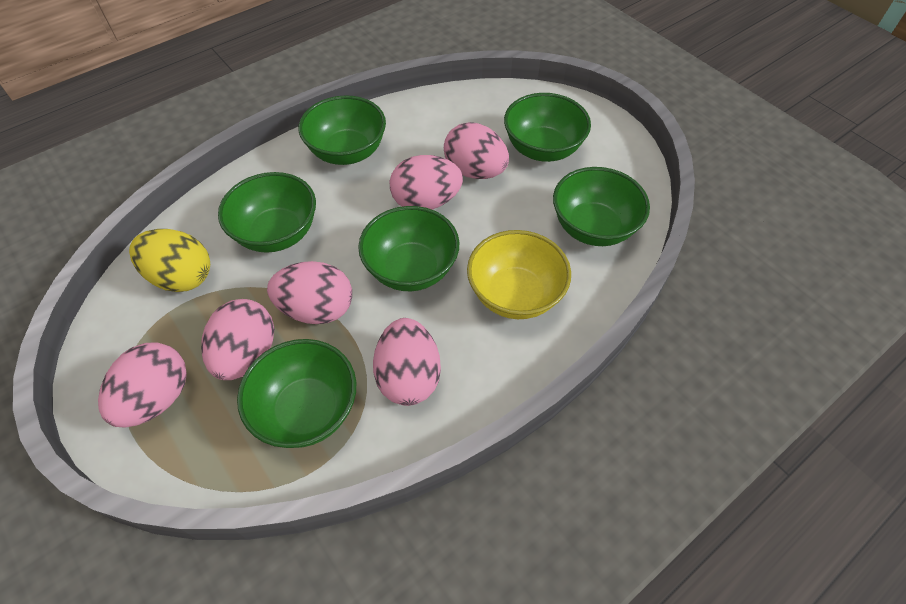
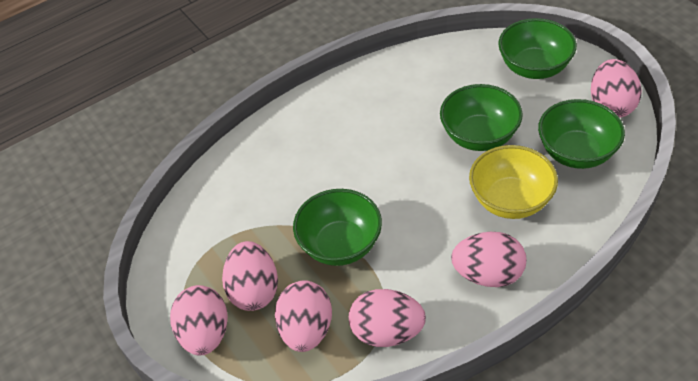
green bowl: [218,172,316,253] [237,339,356,448] [299,96,386,165] [358,206,459,291] [504,93,591,162] [553,167,650,246] = 6 -> [293,189,382,266] [440,84,523,151] [498,18,577,79] [538,99,625,169] = 4
yellow egg: [129,229,210,292] = 1 -> none = 0

